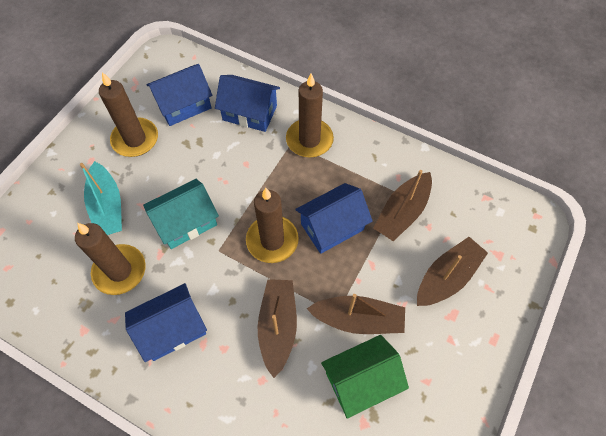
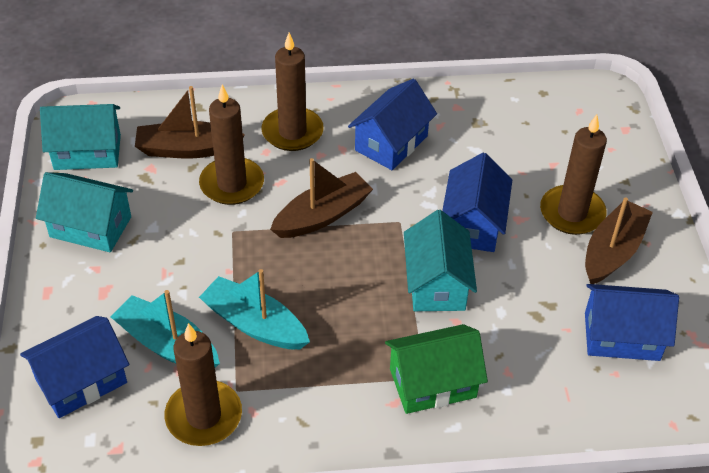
brown boat: [258,279,297,378] [307,294,405,334] [373,170,432,241] [417,237,488,306] = 4 -> [135,86,245,158] [270,158,373,238] [585,197,653,284] = 3
turquoise boat: [80,161,122,235] = 1 -> [110,290,220,367] [199,269,310,349] = 2
turquoise house: [143,179,219,249] = 1 -> [36,172,133,252] [40,104,121,170] [404,210,477,311] = 3

